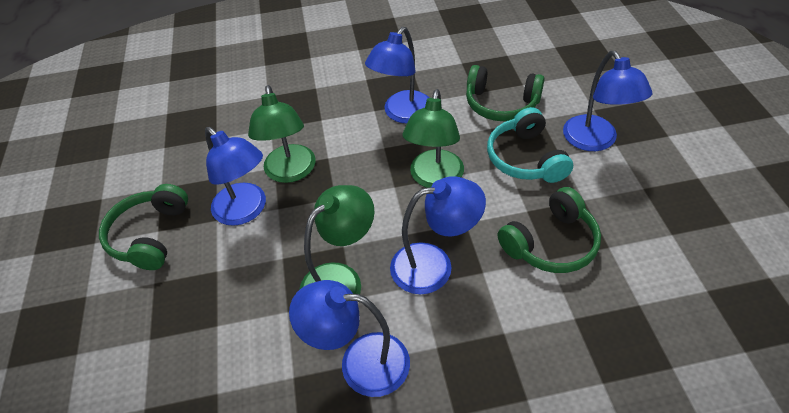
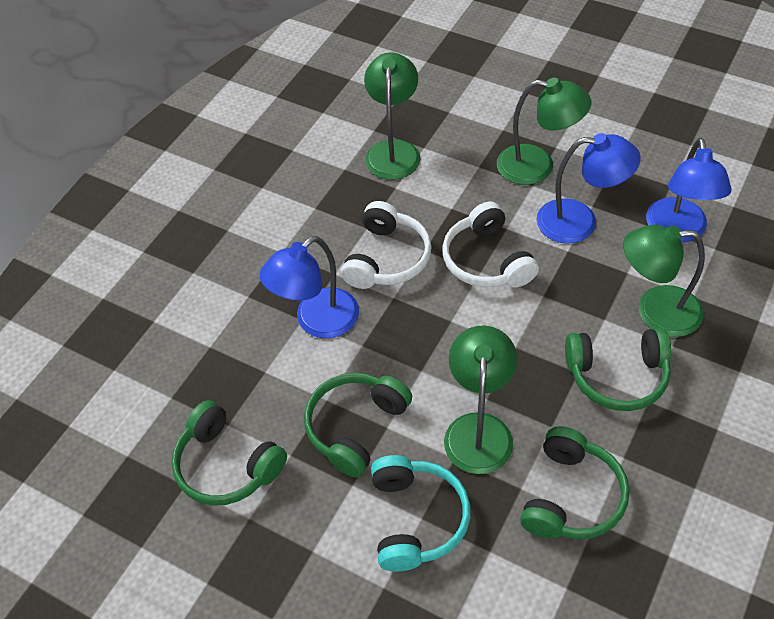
blue lamp: [205,127,266,226] [289,280,410,397] [365,27,430,123] [390,176,486,294] [563,51,652,151] = 5 -> [259,236,359,339] [536,133,641,244] [646,138,732,243] = 3
green headphones: [99,184,188,270] [466,65,544,121] [498,187,601,273] = 3 -> [171,400,287,506] [304,373,412,478] [520,426,629,539] [565,328,671,411] = 4
green lamp: [248,85,316,183] [299,185,374,295] [402,89,464,188] = 3 -> [364,52,420,180] [444,325,517,474] [497,78,591,185] [623,225,705,337] = 4
white headphones: none = 0 -> [341,201,432,289] [442,202,539,288] = 2

